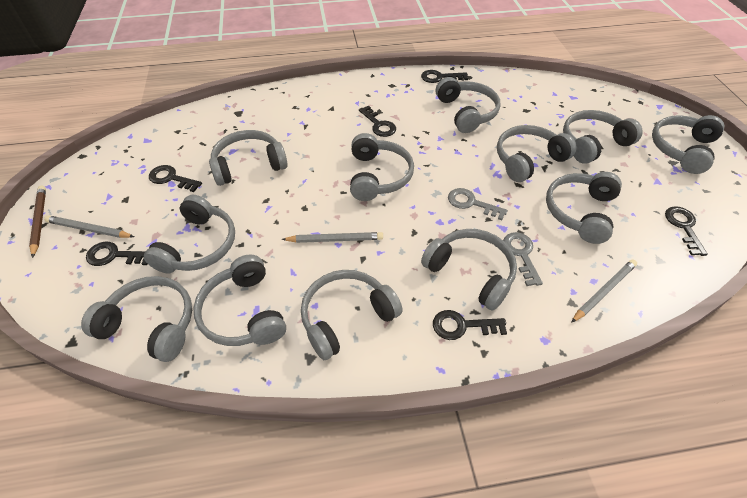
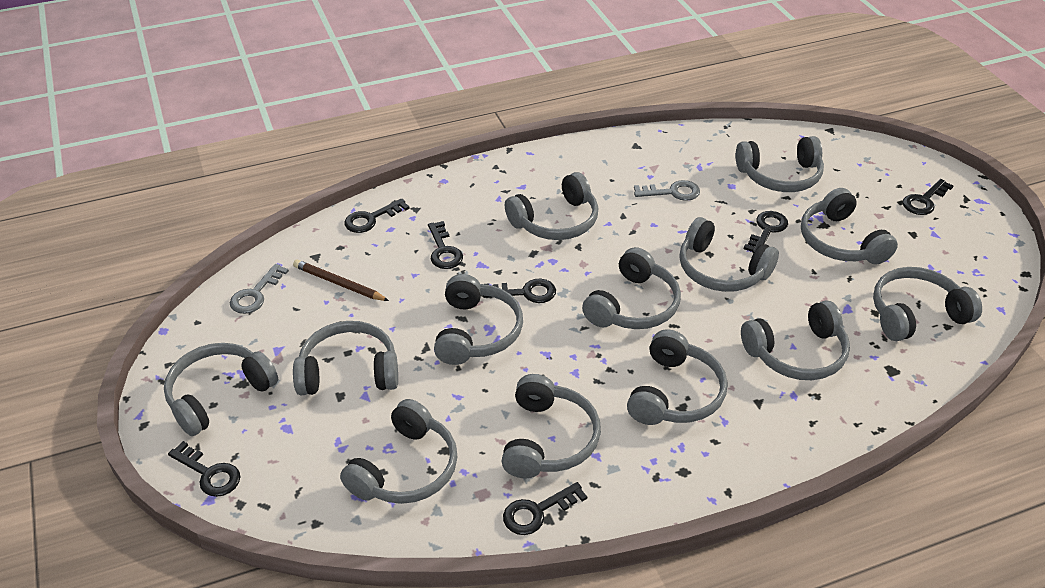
black key: [86,242,148,266] [149,165,202,192] [359,106,396,137] [421,70,468,83] [433,310,507,340] [665,206,708,256] = 6 -> [168,441,240,497] [344,199,410,233] [428,221,463,269] [483,279,556,303] [503,482,587,535] [744,211,788,253] [902,179,953,215] = 7
grey headphones: [81,276,192,362] [144,195,235,273] [193,255,286,346] [209,130,288,186] [301,270,403,360] [350,133,414,201] [421,229,517,311] [436,77,501,133] [497,125,577,182] [546,172,622,244] [563,110,643,164] [652,115,724,174] = 12 -> [164,343,278,436] [293,321,398,395] [340,399,457,504] [434,274,523,365] [501,374,601,478] [505,172,598,240] [582,247,681,329] [627,329,728,425] [679,217,779,292] [736,136,824,192] [741,300,850,380] [801,188,898,265] [873,267,982,341] = 13
grey pencil: [44,215,134,238] [282,232,383,243] [571,259,637,323] = 3 -> none = 0

